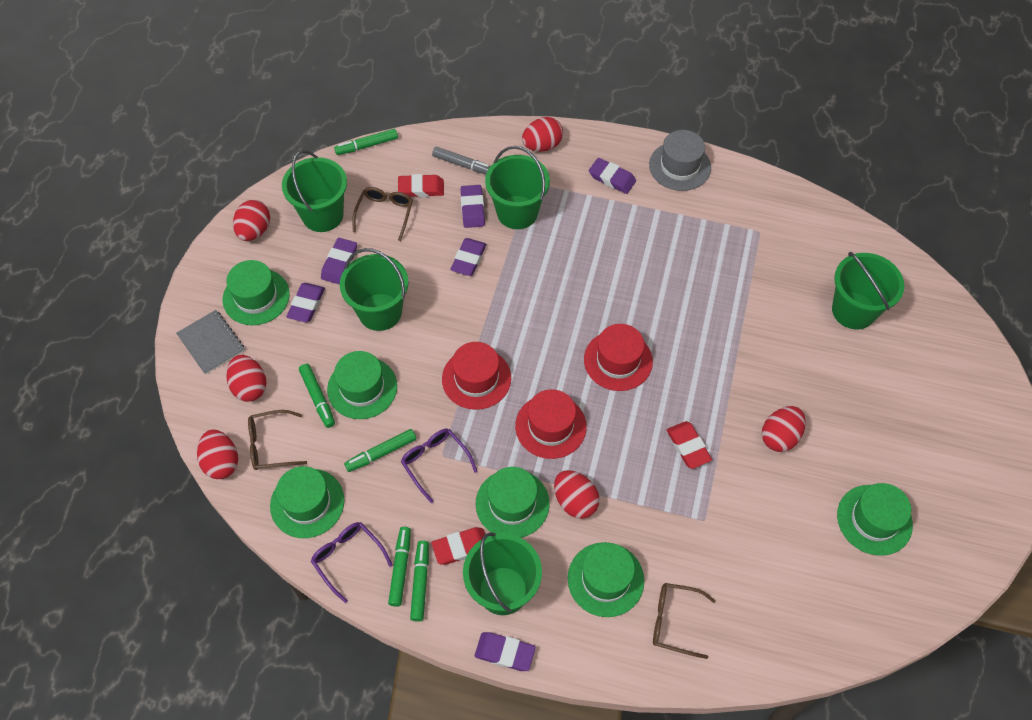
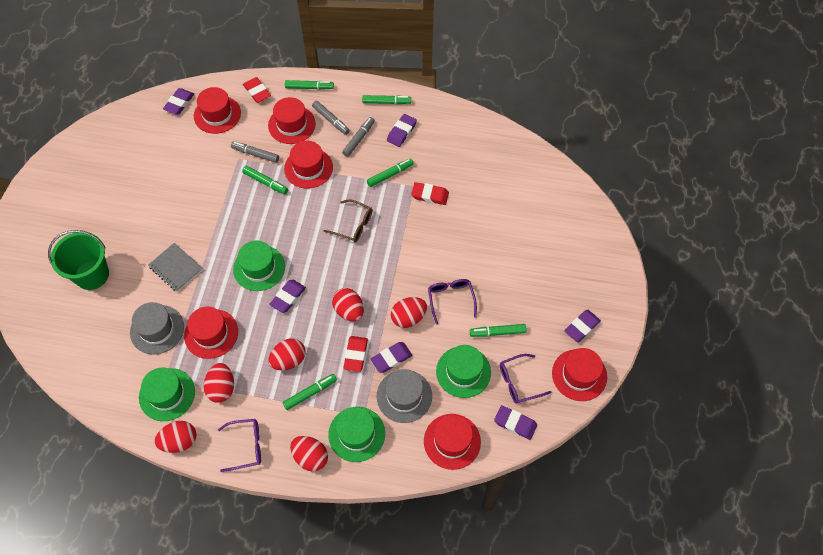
brown glasses: [248,410,307,470] [352,187,413,241] [653,583,716,659] = 3 -> [324,199,372,242] = 1
green bucket: [282,150,347,232] [340,248,408,331] [463,532,542,615] [485,146,550,229] [832,252,904,330] = 5 -> [48,230,109,290] = 1
green hat: [223,260,290,325] [270,466,344,538] [327,351,397,419] [476,467,549,538] [568,542,644,617] [837,483,913,556] = 6 -> [139,368,195,421] [233,241,285,291] [328,407,385,462] [436,345,491,398] = 4
green marker: [299,364,335,428] [334,129,398,155] [344,429,416,472] [388,527,411,607] [410,540,429,622] = 5 -> [242,166,288,194] [282,374,337,410] [285,80,334,90] [362,95,411,104] [367,158,414,187] [470,324,526,337] = 6
grey hat: [649,130,711,191] = 1 -> [130,302,184,354] [377,369,432,423] = 2
grey marker: [432,147,490,174] = 1 -> [231,141,279,163] [312,101,350,135] [342,117,375,157] = 3
purple glasses: [311,522,393,603] [401,429,478,503] = 2 -> [218,419,261,472] [428,279,477,325] [500,354,551,404] = 3
red hat: [442,342,511,410] [515,389,586,459] [584,324,653,391] = 3 -> [184,307,238,359] [194,87,241,134] [268,97,316,144] [284,141,333,189] [424,414,481,470] [552,348,607,401] = 6

